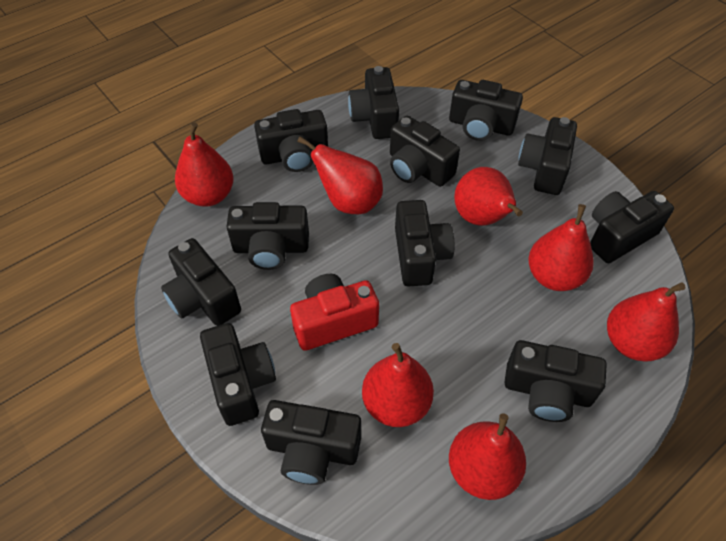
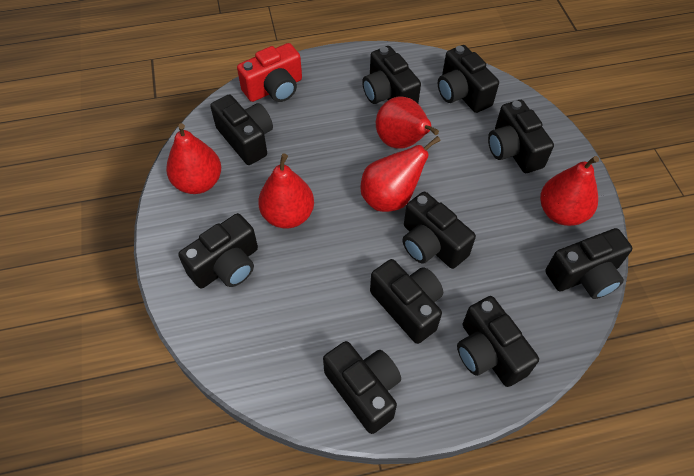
black camera: [161,238,241,326] [200,323,276,426] [226,202,309,270] [254,109,328,172] [261,400,361,485] [348,66,399,139] [390,116,460,187] [395,200,455,287] [449,80,523,141] [504,340,607,422] [518,117,577,195] [590,191,674,263] = 12 -> [178,213,258,289] [210,95,273,165] [323,341,401,434] [362,46,421,104] [370,259,443,344] [402,192,476,269] [438,45,499,113] [457,296,539,387] [488,100,554,173] [545,228,632,299] = 10
red pear: [175,122,234,207] [297,136,383,214] [362,343,434,427] [449,413,526,500] [454,167,523,226] [528,204,594,291] [607,282,686,362] = 7 -> [166,123,221,194] [258,154,314,229] [360,136,441,212] [376,97,439,149] [540,156,599,226] = 5

